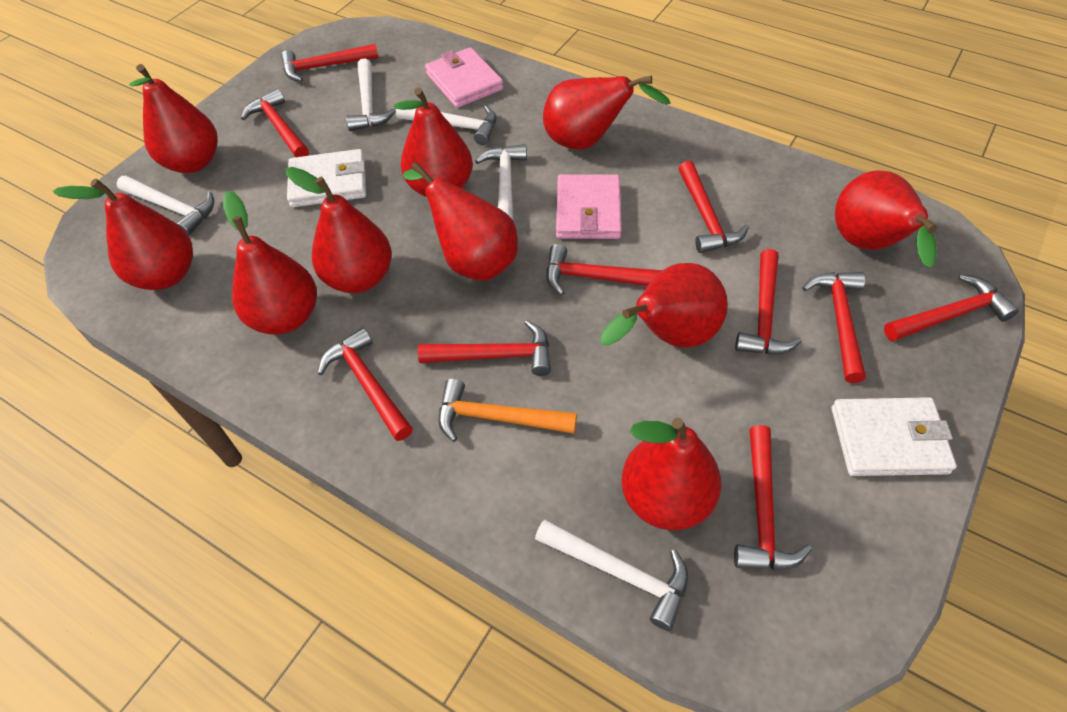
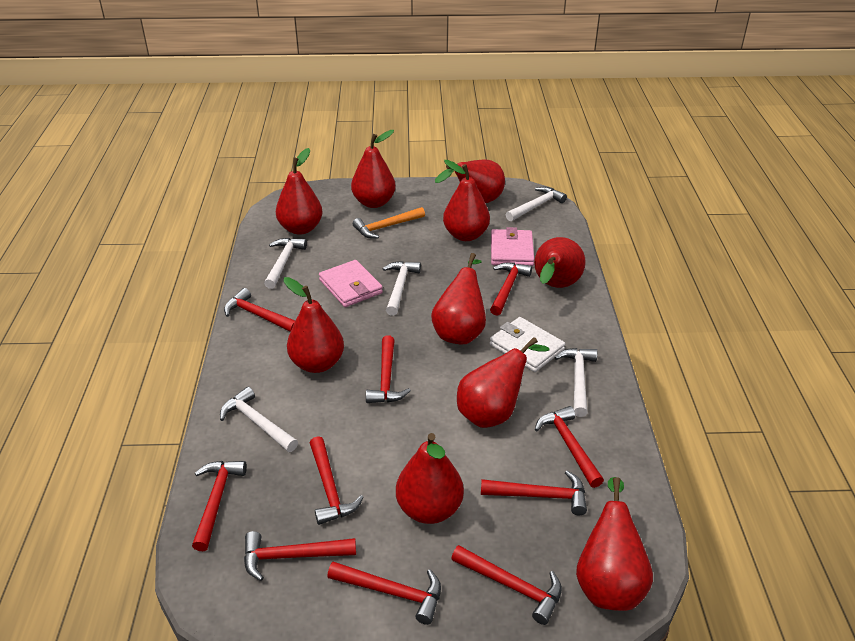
white wallet: [287,149,366,207] [832,397,957,476] = 2 -> [490,317,565,372] = 1

